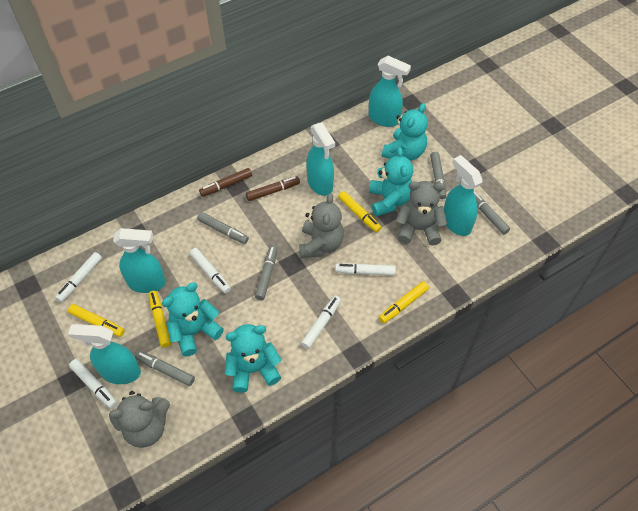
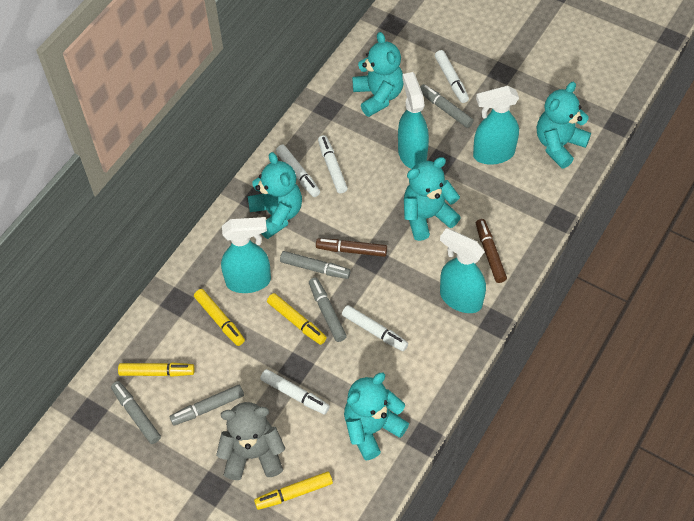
grey teddy bear: [109,391,170,448] [299,193,344,258] [396,181,447,246] = 3 -> [216,402,285,480] = 1
turquoise spray bottle: [68,324,141,384] [113,228,166,293] [306,122,335,196] [369,56,411,127] [444,155,483,236] = 5 -> [221,217,271,293] [398,72,429,169] [440,228,486,313] [473,86,519,165] = 4
turquoise teddy bear: [162,282,224,357] [225,324,281,393] [369,147,413,217] [382,103,428,160] = 4 -> [248,152,302,239] [344,373,409,460] [352,32,404,117] [404,157,461,241] [537,82,591,169] = 5

